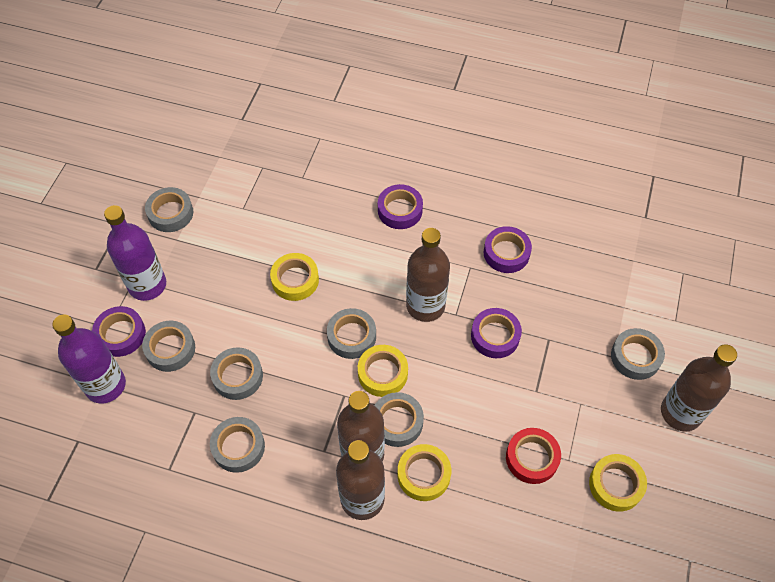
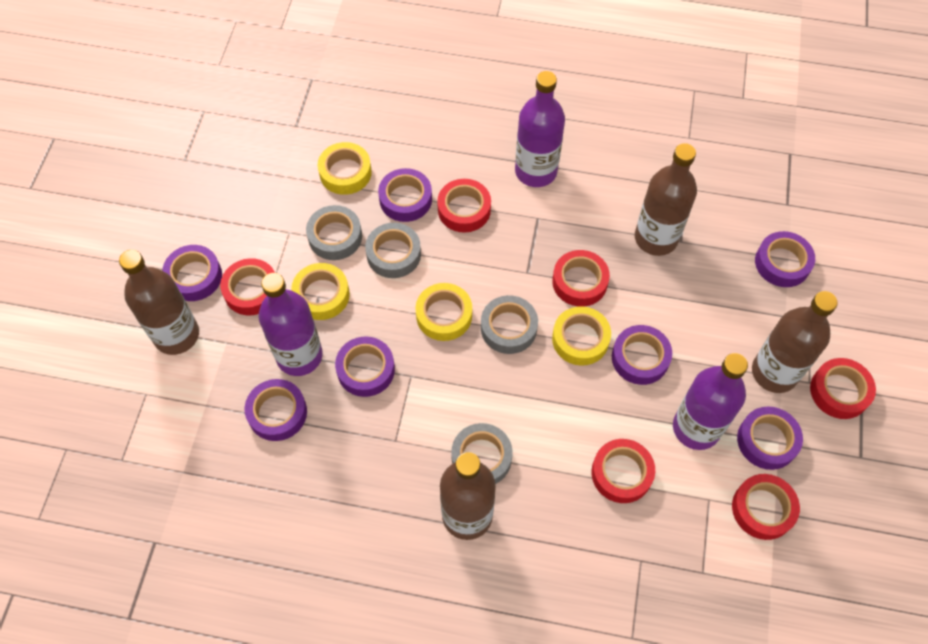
grey tape: [142,321,195,372] [145,187,193,232] [210,347,263,400] [210,417,265,473] [327,308,376,359] [375,392,424,447] [611,328,665,380] = 7 -> [306,205,362,260] [365,223,421,278] [451,423,513,484] [481,295,538,354] = 4
purple bottle: [52,314,126,404] [104,205,166,301] = 2 -> [258,273,323,376] [515,71,565,187] [673,353,748,450] = 3
purple tape: [92,306,146,357] [378,184,423,229] [471,308,522,358] [484,226,532,273] = 4 -> [162,245,222,301] [245,379,307,441] [335,336,395,397] [378,168,432,222] [612,325,672,385] [737,406,803,470] [755,231,815,287] = 7
red tape: [506,428,561,484] = 1 -> [220,258,275,316] [437,179,491,233] [552,250,610,307] [592,439,655,503] [732,474,800,540] [810,358,876,419] = 6

